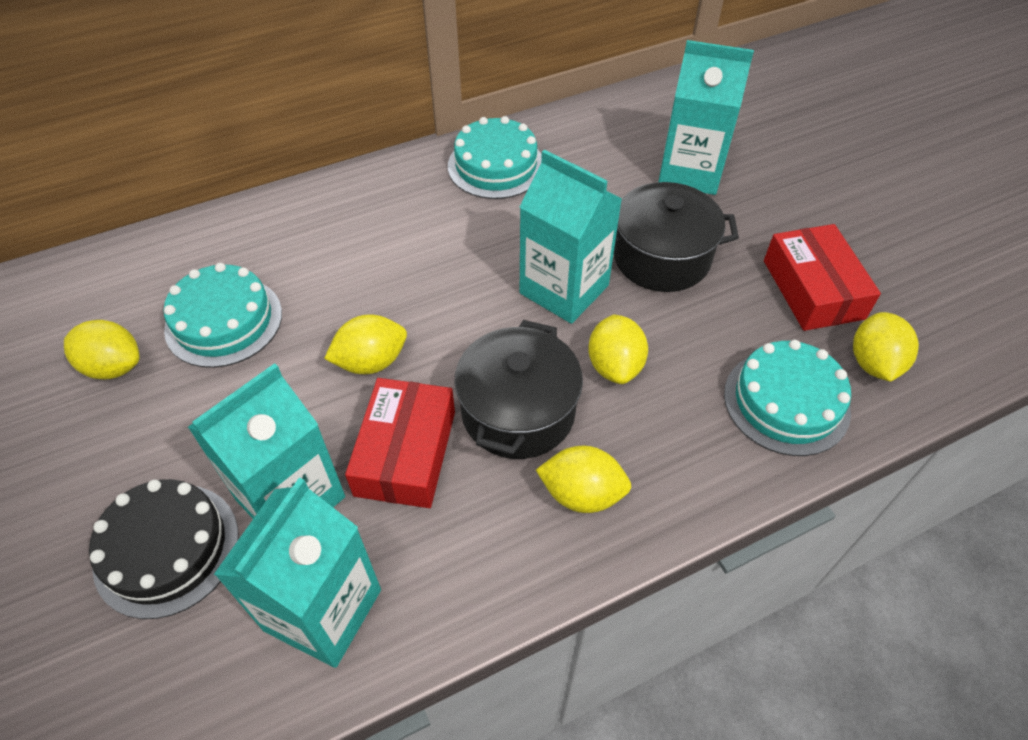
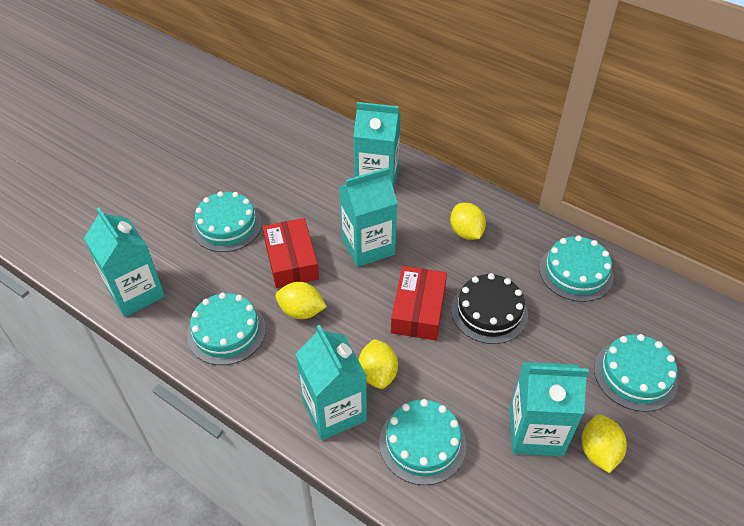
black pot: [454,320,583,459] [614,182,739,292] = 2 -> none = 0
turquoise cake: [164,263,282,368] [448,116,542,199] [724,340,851,456] = 3 -> [187,293,266,365] [192,191,262,252] [379,399,466,485] [539,235,614,302] [594,334,678,412] = 5
turquoise carton: [188,363,345,519] [214,478,381,668] [520,149,622,324] [658,40,754,195] = 4 -> [84,207,165,317] [296,325,367,440] [339,167,398,267] [353,102,401,189] [509,362,589,456] = 5
yellow lemon: [64,320,140,380] [324,314,407,374] [536,446,632,513] [588,314,648,384] [853,312,919,382] = 5 -> [275,282,327,319] [359,339,398,389] [450,203,486,240] [581,415,627,473] = 4

